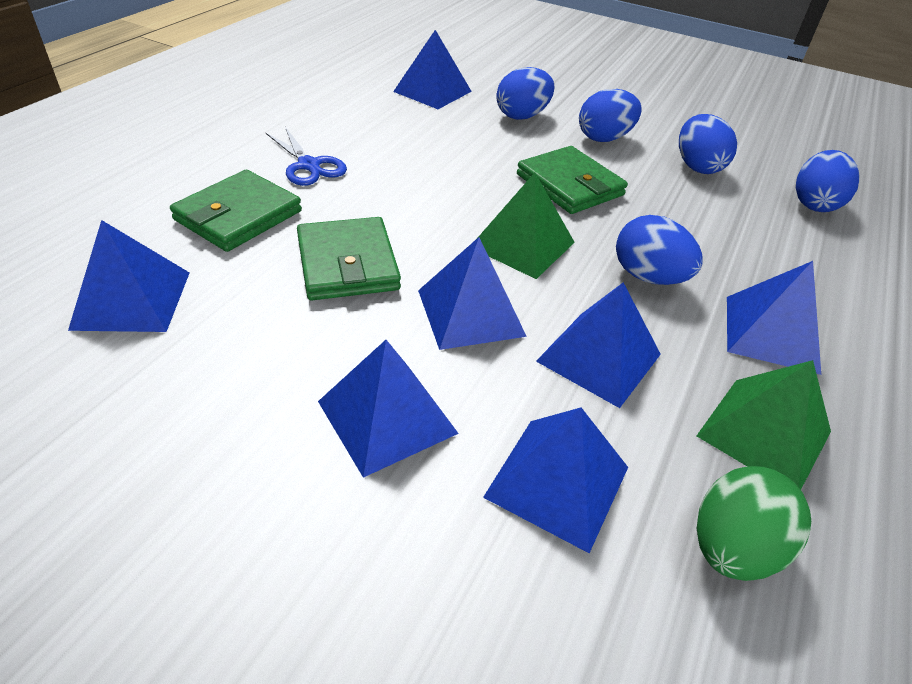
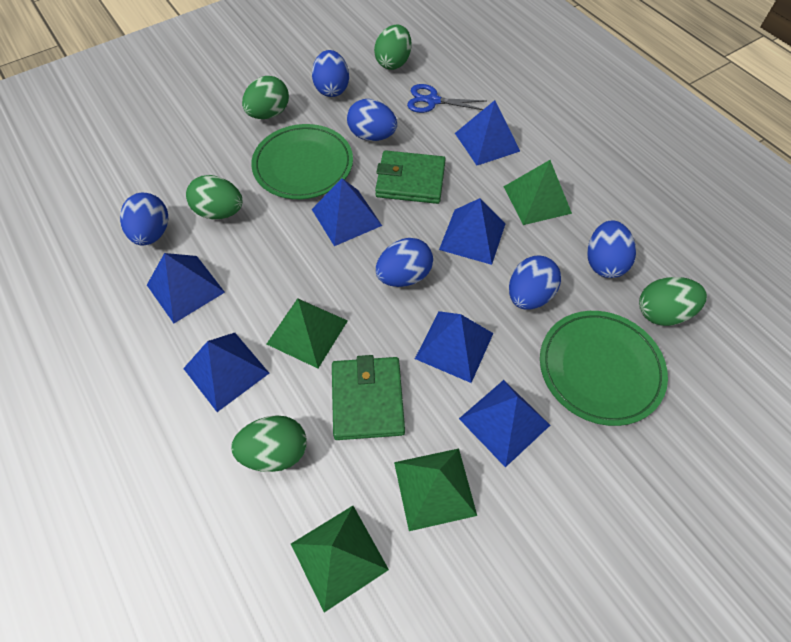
blue egg: [496,67,554,120] [579,89,642,142] [616,215,702,285] [679,114,737,174] [796,150,860,212] = 5 -> [120,193,168,245] [312,50,349,97] [347,99,397,141] [376,238,433,287] [509,255,561,310] [588,221,636,278] = 6
green egg: [697,466,811,581] = 1 -> [186,175,242,220] [231,415,307,472] [242,76,289,119] [374,24,411,70] [639,277,707,326] = 5
green plate: none = 0 -> [251,124,353,199] [540,311,668,426] = 2
green pyramid: [479,173,575,279] [697,360,831,490] = 2 -> [267,298,348,368] [291,506,389,613] [394,449,477,531] [503,160,572,225] = 4
green wallet: [170,170,302,252] [297,217,401,300] [517,146,628,214] = 3 -> [332,355,405,440] [375,150,446,204] = 2

